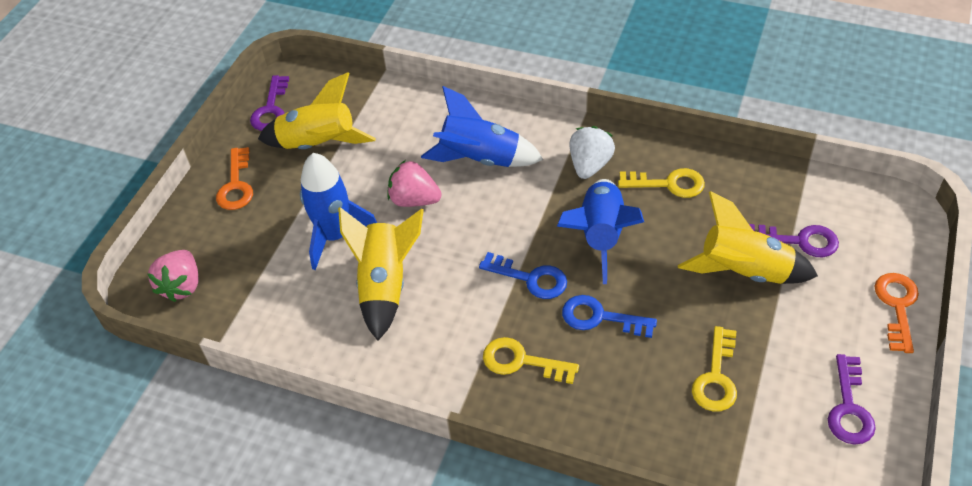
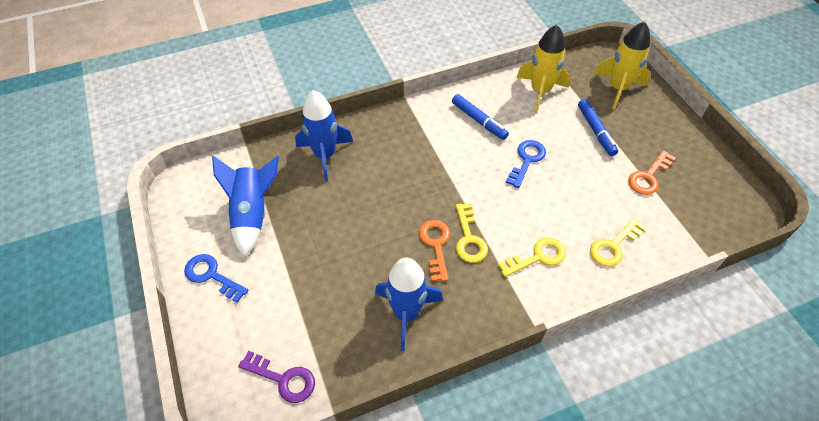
blue marker: none = 0 -> [452,94,509,140] [578,99,618,156] = 2
pink strawberry: [148,250,199,302] [388,160,442,207] = 2 -> none = 0
purple key: [250,75,289,131] [749,224,839,257] [828,354,876,445] = 3 -> [238,351,315,403] = 1
white strawberry: [570,126,615,179] = 1 -> none = 0
yellow rocket: [258,72,376,149] [338,207,424,341] [678,191,818,284] = 3 -> [516,25,570,113] [594,21,650,109] = 2

